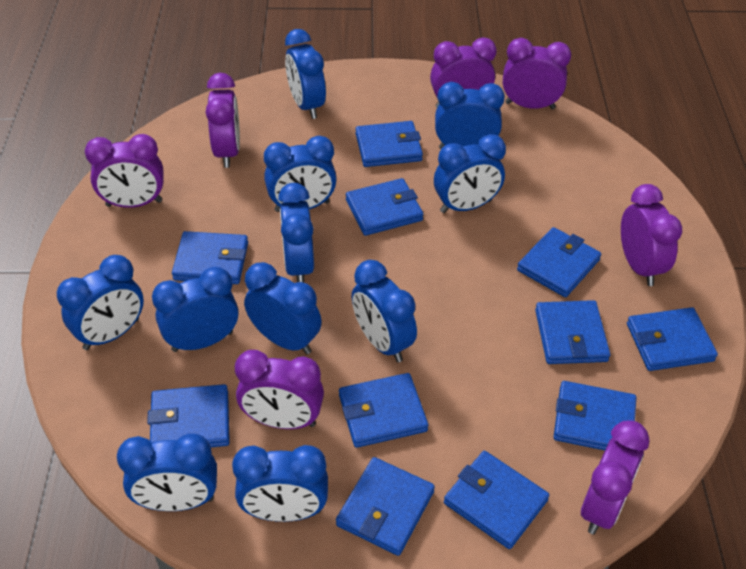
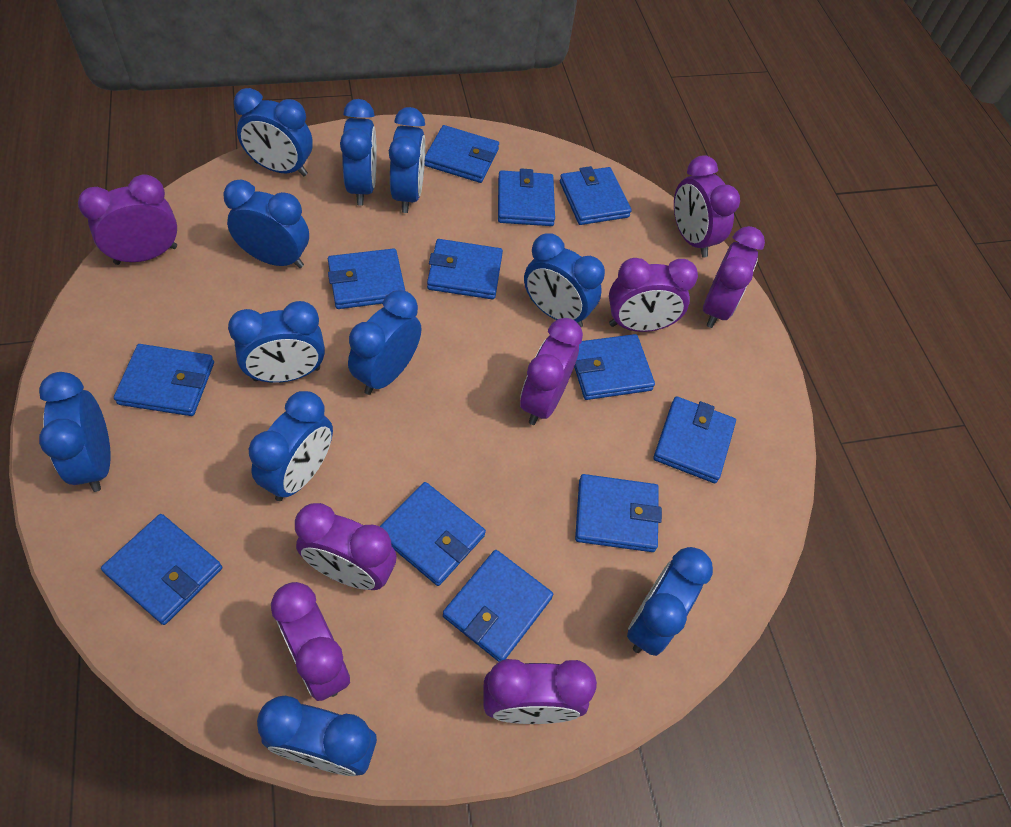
blue wallet: [147,384,230,447] [172,231,248,284] [336,457,435,556] [339,373,428,448] [346,178,423,236] [356,121,423,167] [444,451,549,549] [517,227,601,297] [535,300,610,364] [554,381,636,450] [627,307,718,371] = 11 -> [101,514,222,625] [114,344,214,416] [328,248,405,309] [379,482,486,586] [425,125,499,183] [427,239,503,299] [443,550,553,662] [498,168,555,226] [560,166,632,225] [574,334,655,400] [575,474,662,552] [653,396,736,483] = 12
purple clock: [85,134,164,208] [205,73,240,168] [235,350,324,429] [430,37,497,108] [503,38,571,109] [581,420,649,534] [621,184,682,286] = 7 -> [78,174,177,265] [271,582,350,701] [295,503,397,590] [483,659,597,724] [520,318,583,425] [609,258,698,332] [674,155,740,257] [703,226,765,328] = 8

